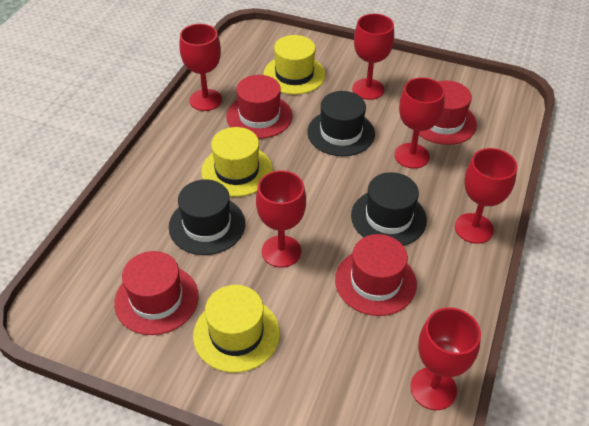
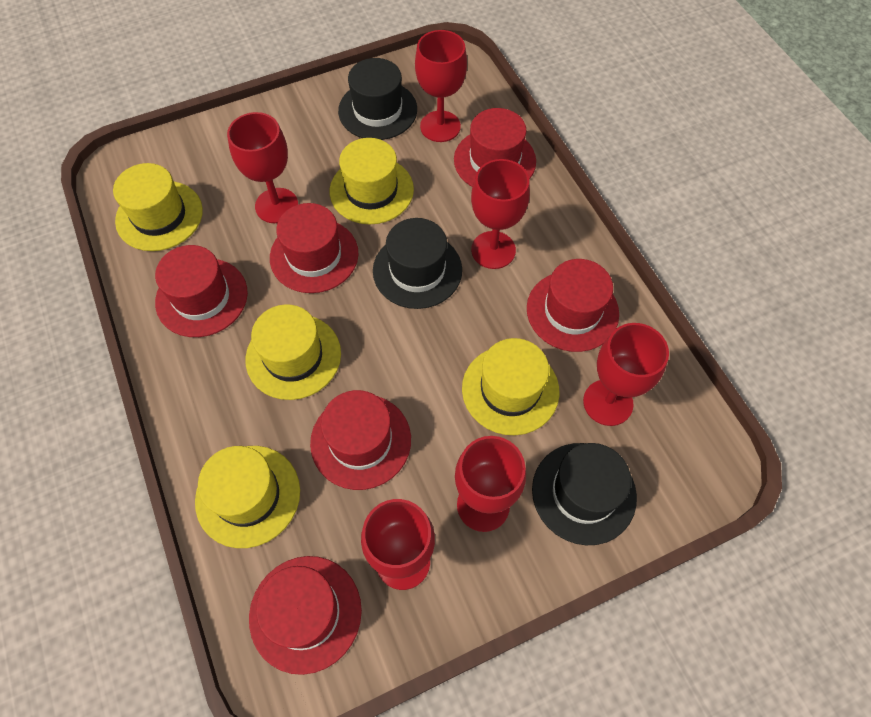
red hat: [114,251,199,335] [226,75,292,139] [335,234,417,316] [419,80,477,145] = 4 -> [155,245,248,337] [249,556,362,675] [270,203,359,293] [310,390,411,490] [454,108,536,187] [527,259,619,352] = 6
yellow hat: [193,285,280,373] [201,127,273,197] [263,35,326,95] = 3 -> [113,163,203,251] [195,446,300,548] [245,304,341,400] [329,138,414,225] [462,338,559,435] = 5

